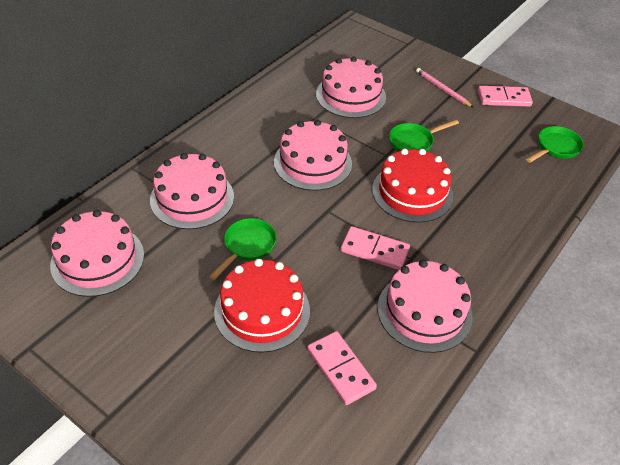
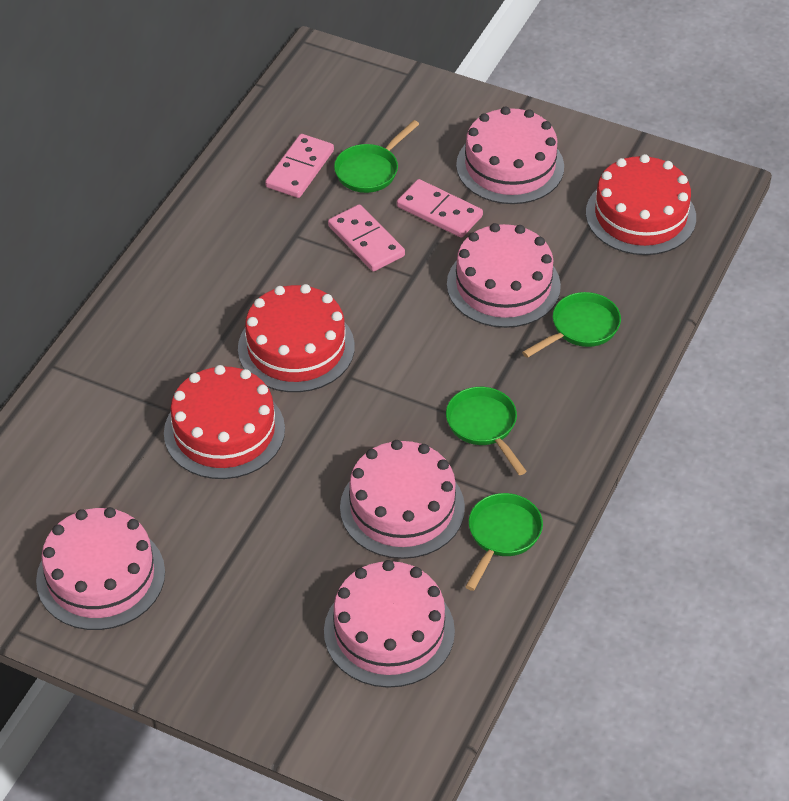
green pan: [209,218,277,280] [389,120,459,152] [526,126,584,163] = 3 -> [334,120,419,193] [446,387,527,475] [465,493,543,591] [522,292,621,358] = 4
pink pencil: [416,68,474,108] = 1 -> none = 0
red cake: [214,259,310,353] [372,149,453,223] = 2 -> [164,365,285,479] [238,284,355,392] [586,154,696,255] = 3

